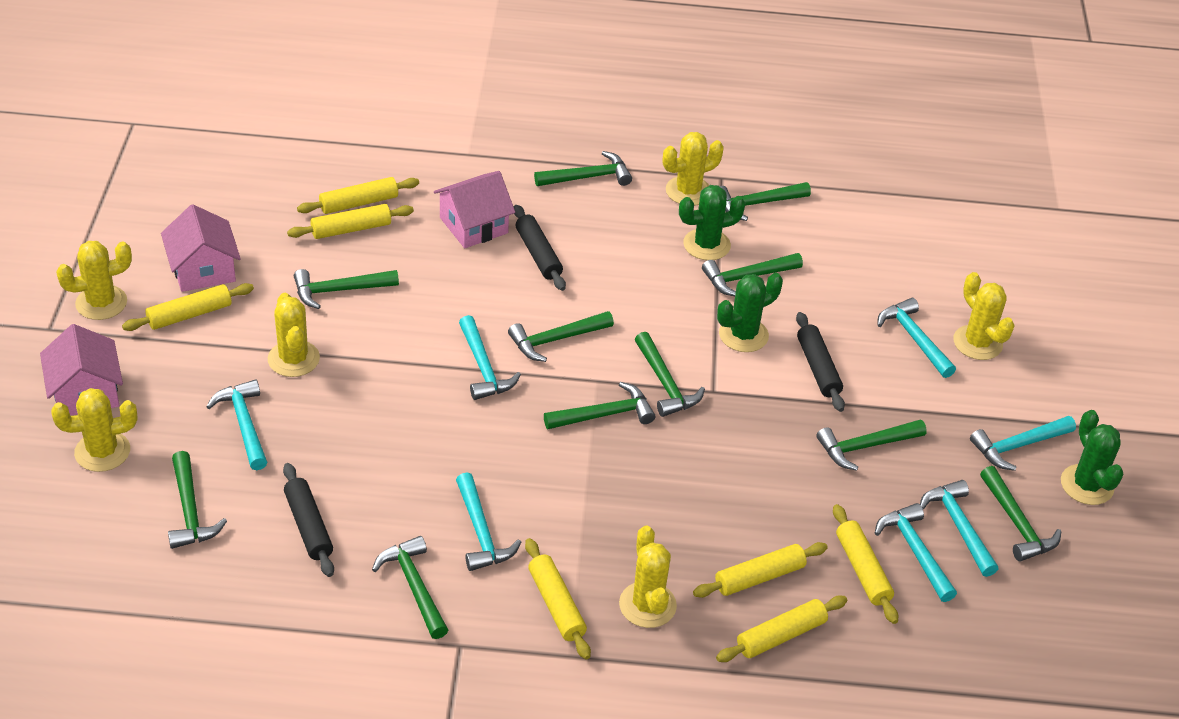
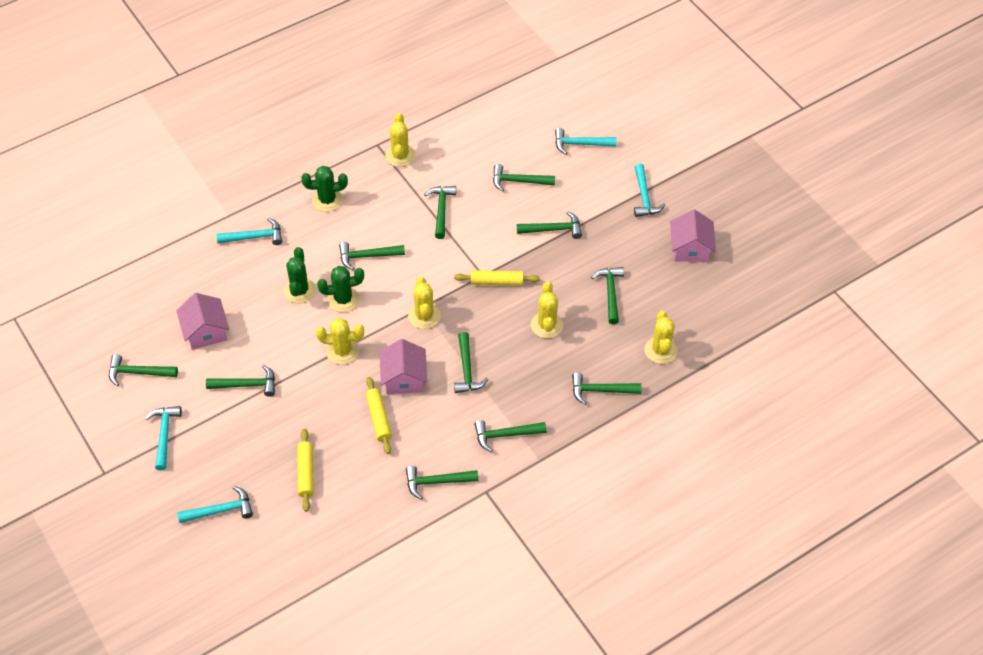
black rolling pin: [283,463,334,577] [514,205,566,291] [796,312,845,412] = 3 -> none = 0
turquoise hammer: [206,379,267,470] [456,473,521,571] [459,315,521,400] [875,503,957,602] [877,298,956,378] [920,480,999,577] [970,416,1076,471] = 7 -> [145,406,182,471] [177,486,253,523] [216,218,282,245] [555,128,617,154] [634,164,665,217] = 5
yellow cactus: [51,388,137,472] [56,241,132,320] [268,293,320,377] [619,526,677,628] [663,132,724,206] [953,272,1015,360] = 6 -> [316,318,364,365] [385,113,415,167] [408,277,441,329] [531,281,563,338] [645,311,678,364] = 5
yellow rolling pin: [122,283,254,331] [287,204,414,239] [297,177,419,214] [525,538,591,660] [693,542,828,598] [716,595,847,662] [833,504,898,624] = 7 -> [297,428,314,512] [366,377,392,454] [454,270,540,285] = 3

